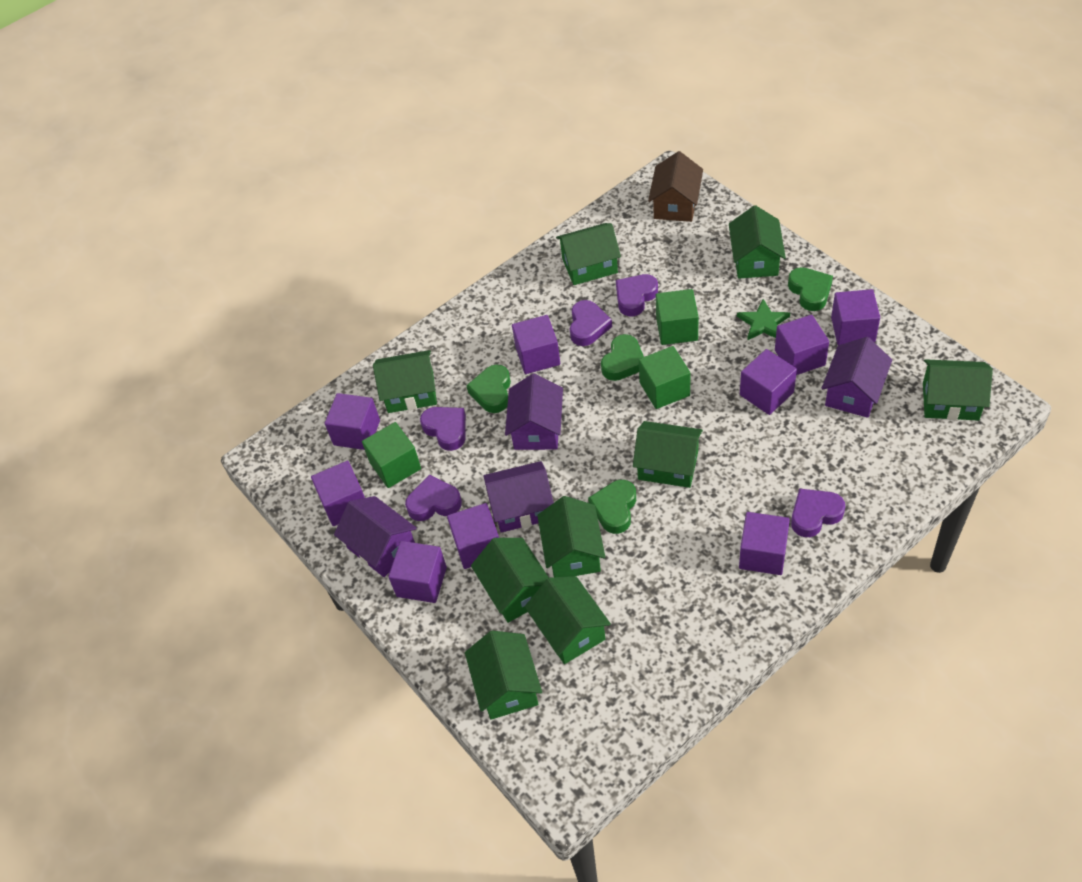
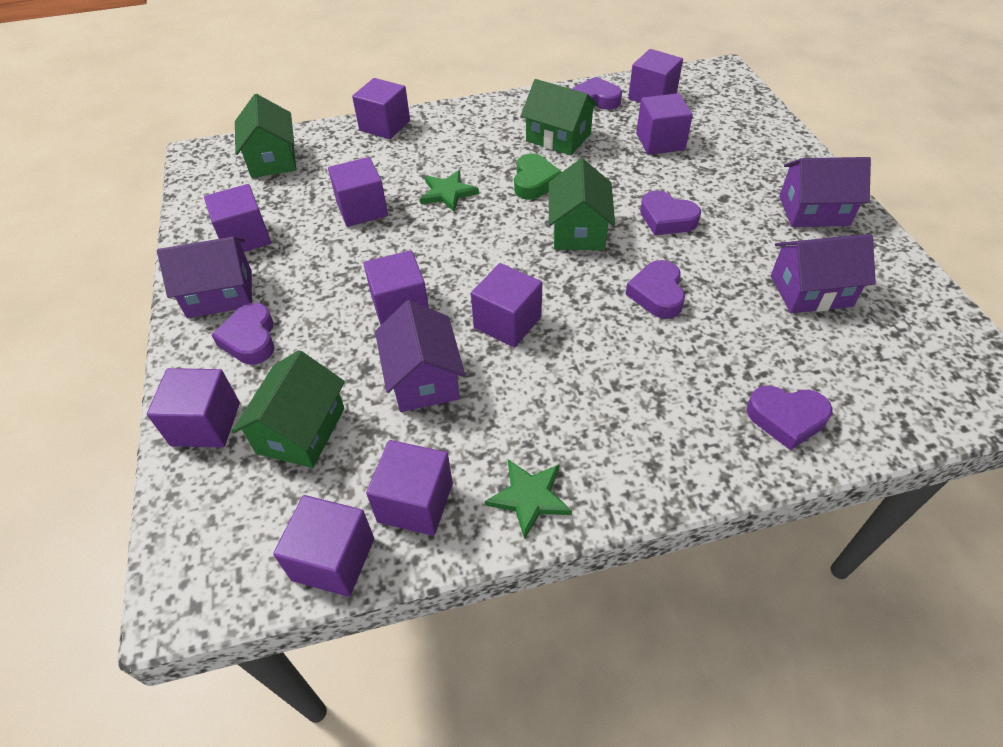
brown house: [648,151,703,222] = 1 -> none = 0
green cube: [362,422,421,488] [639,346,690,409] [656,289,698,345] = 3 -> none = 0
green heart: [466,365,511,413] [588,480,636,534] [601,334,644,381] [788,267,833,311] = 4 -> [514,153,562,200] = 1
green house: [373,350,437,413] [465,631,542,720] [471,538,549,623] [525,576,611,664] [537,496,605,577] [556,223,621,285] [633,421,703,488] [729,205,786,279] [923,359,993,421] = 9 -> [232,350,345,468] [235,94,296,178] [521,79,598,155] [549,158,615,250] = 4
green star: [737,299,790,340] = 1 -> [420,170,479,212] [485,459,572,540] = 2
purple cube: [311,461,365,526] [325,393,380,450] [388,541,447,603] [447,503,499,569] [512,315,560,374] [739,512,790,575] [740,349,797,415] [775,315,829,375] [831,289,880,345] = 9 -> [147,368,240,448] [204,184,271,252] [273,495,374,597] [328,157,388,227] [352,78,410,139] [364,250,429,325] [366,440,453,536] [471,263,542,347] [628,49,683,103] [636,93,693,155] = 10

